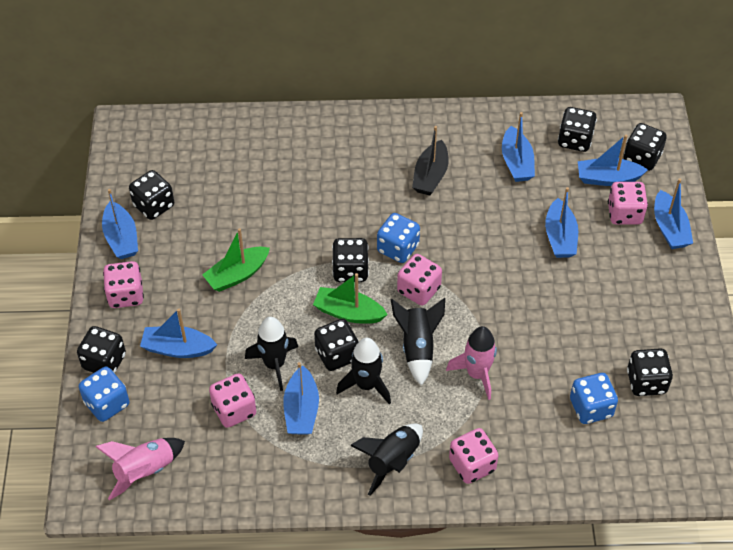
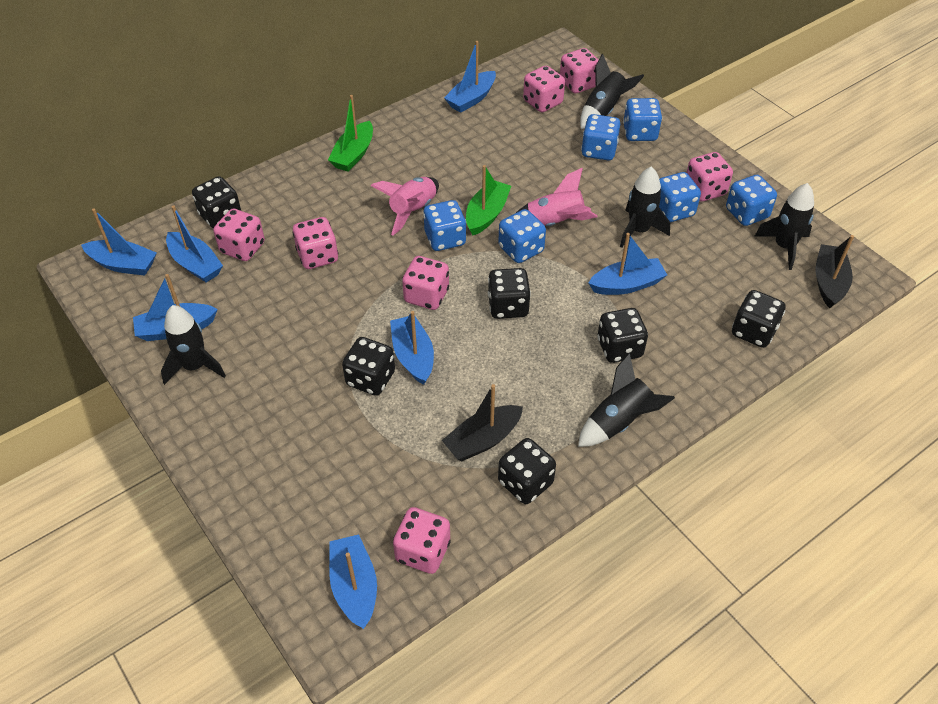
black boat: [412,126,449,195] = 1 -> [442,384,523,461] [815,235,854,308] = 2
black dice: [77,326,126,373] [129,170,174,220] [314,319,359,371] [332,238,369,282] [558,107,597,152] [624,123,667,171] [627,348,673,396] = 7 -> [192,176,241,229] [342,337,395,396] [488,268,531,319] [498,438,556,504] [597,308,648,363] [732,290,786,348] = 6
black rocket: [245,317,298,391] [336,338,391,404] [350,423,423,496] [391,298,445,386] = 4 -> [161,305,226,385] [578,353,675,447] [580,54,644,129] [620,167,670,248] [754,183,814,270] = 5
blue dice: [79,367,129,422] [377,213,420,263] [570,373,618,424] = 3 -> [423,200,466,251] [498,209,546,263] [581,114,620,160] [623,98,662,141] [659,172,701,222] [726,175,777,226] = 6
pink dice: [103,261,144,308] [209,373,256,428] [397,254,442,306] [449,428,499,484] [608,182,648,225] = 5 -> [213,209,265,261] [292,217,338,269] [393,507,450,574] [402,256,449,310] [523,66,565,112] [560,48,598,93] [687,152,733,201] = 7

